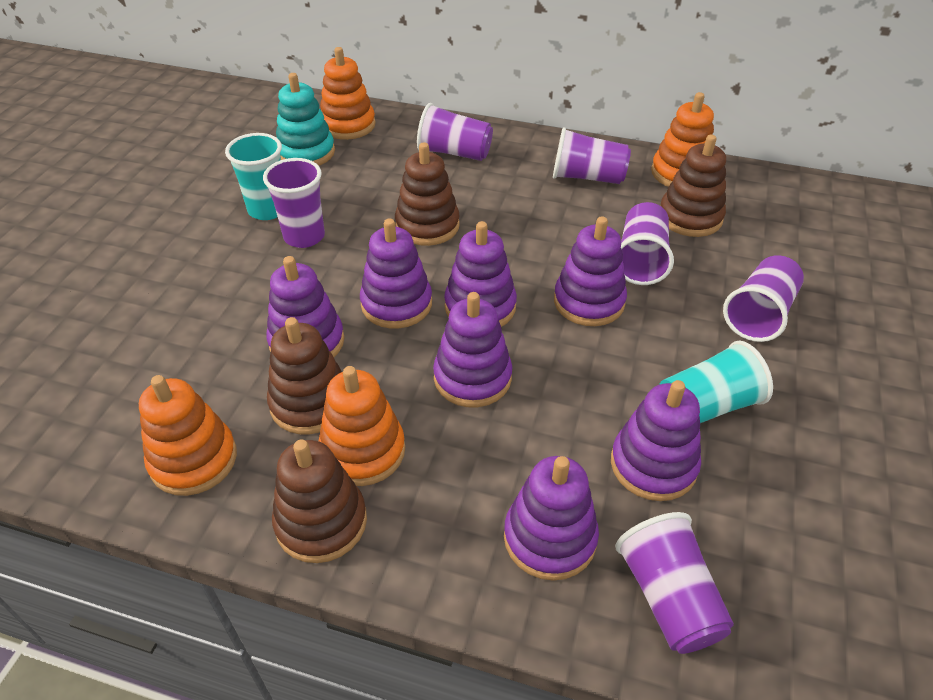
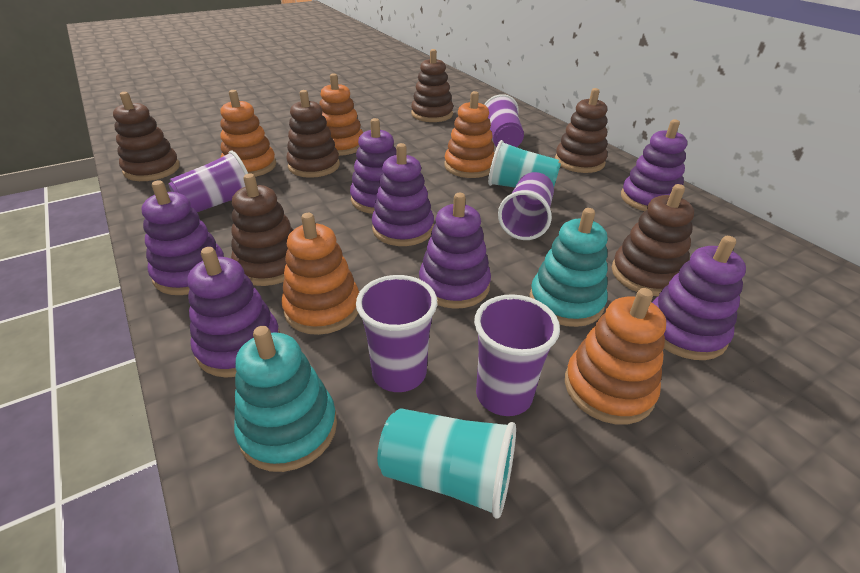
brown stacking toy: [267,317,342,434] [272,439,367,563] [395,142,460,246] [661,135,726,237] = 4 -> [113,92,180,181] [231,174,293,286] [286,90,340,178] [411,49,453,122] [555,88,607,173] [612,184,694,296] = 6
orange stacking toy: [139,375,237,496] [319,366,405,486] [320,47,376,140] [651,92,714,187] = 4 -> [220,90,276,177] [281,213,359,335] [319,73,363,156] [444,91,494,178] [565,288,666,425] = 5
purple cup: [263,158,325,248] [417,103,493,161] [553,127,631,184] [615,512,734,654] [621,202,674,285] [723,255,804,342] = 6 -> [168,150,248,212] [356,275,437,392] [474,294,560,416] [484,94,524,147] [498,172,554,240] = 5
turquoise stacking toy: [276,73,335,166] = 1 -> [234,326,337,472] [530,208,607,327] = 2

